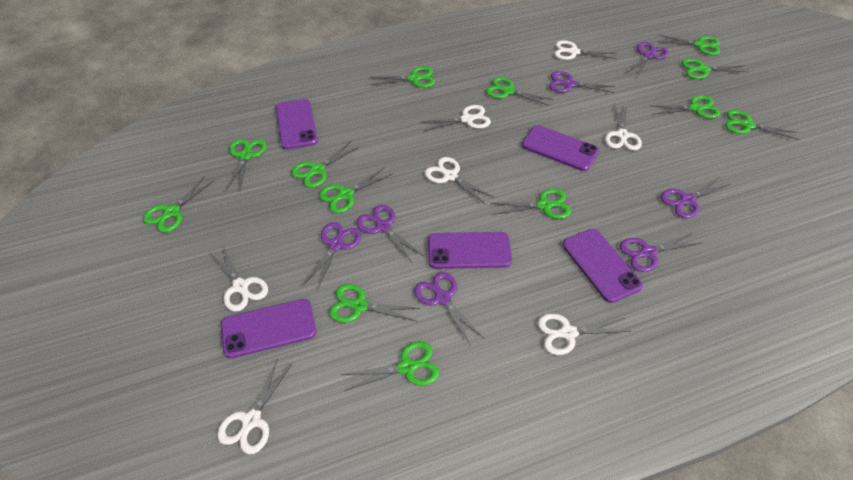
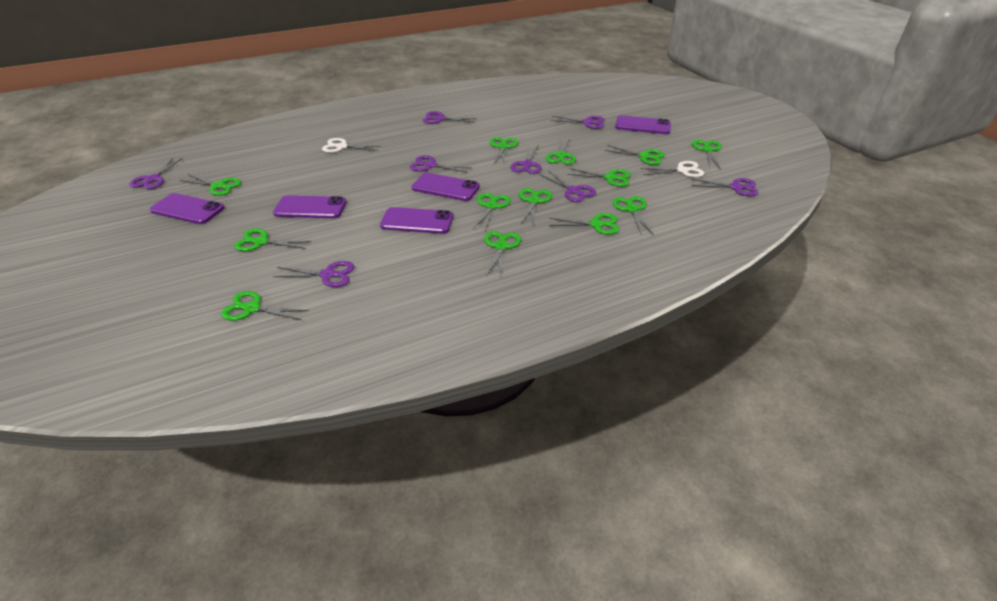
purple scissors: [303,222,362,290] [356,205,424,262] [414,272,485,346] [549,71,615,93] [620,232,701,272] [627,42,669,77] [661,177,731,219] = 7 -> [129,158,183,189] [273,261,354,287] [410,155,471,173] [423,111,477,124] [510,146,541,174] [541,170,596,202] [551,116,605,129] [692,178,758,196] = 8
white scissors: [209,244,268,312] [217,358,293,454] [422,105,491,131] [425,157,495,205] [537,313,632,355] [554,40,617,60] [605,104,642,151] = 7 -> [322,138,381,153] [640,161,704,178] = 2

